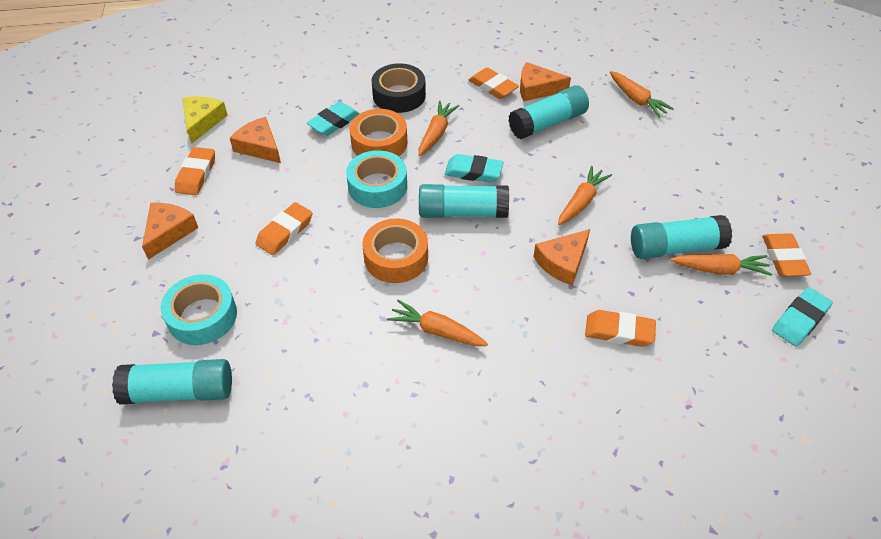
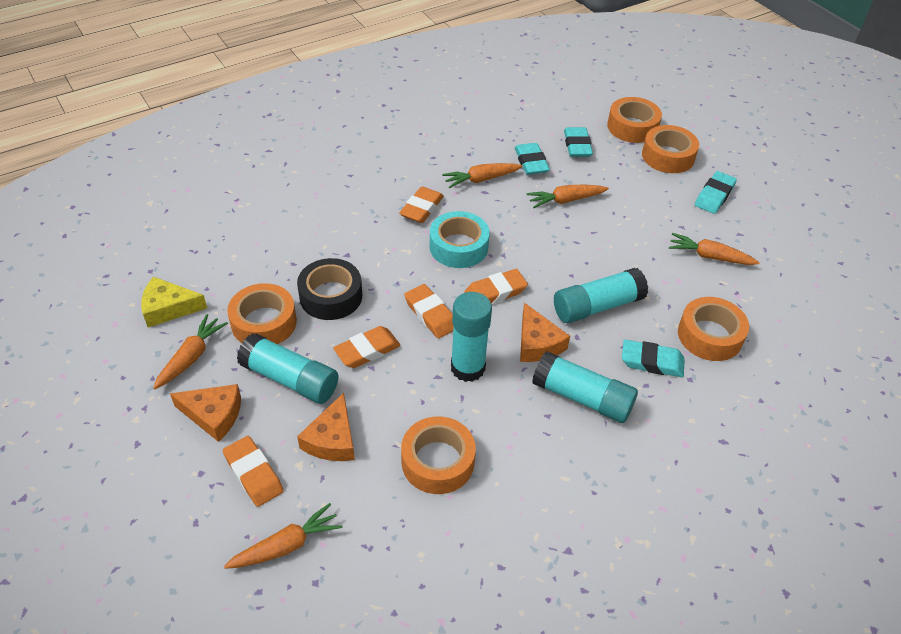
orange cheese: [142,203,198,260] [230,117,281,163] [520,62,571,101] [533,229,590,286] = 4 -> [170,384,241,442] [297,393,355,461] [520,303,570,362] = 3
orange tape: [350,109,407,156] [363,218,428,283] = 2 -> [227,283,297,344] [401,416,476,494] [607,97,662,143] [642,125,699,173] [678,297,749,361] = 5
turquoise eraser: [307,101,360,136] [445,154,504,183] [772,287,833,346] = 3 -> [515,143,550,175] [564,127,593,157] [622,340,685,377] [695,171,737,214] = 4
turquoise tape: [161,274,237,345] [346,150,407,208] = 2 -> [430,211,490,268] = 1

